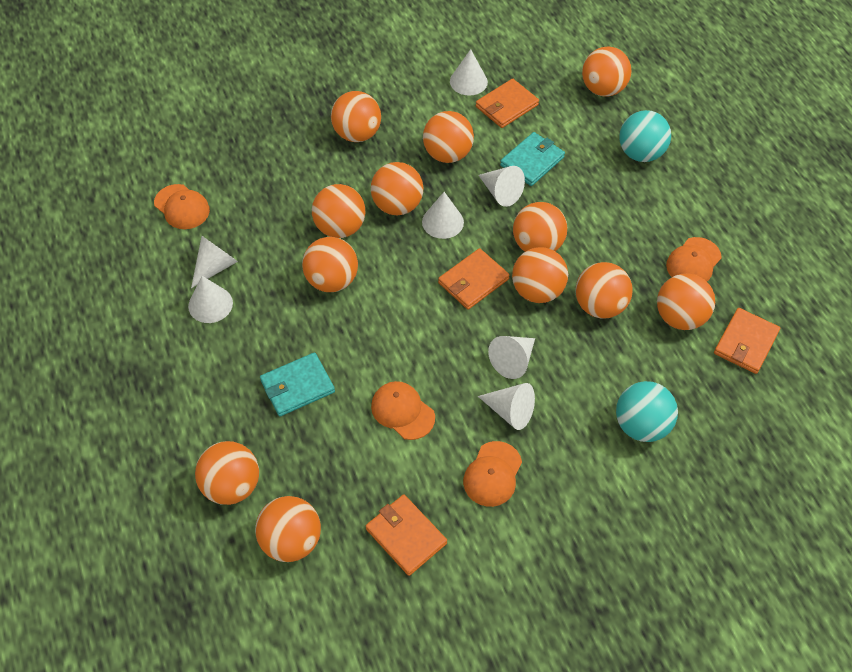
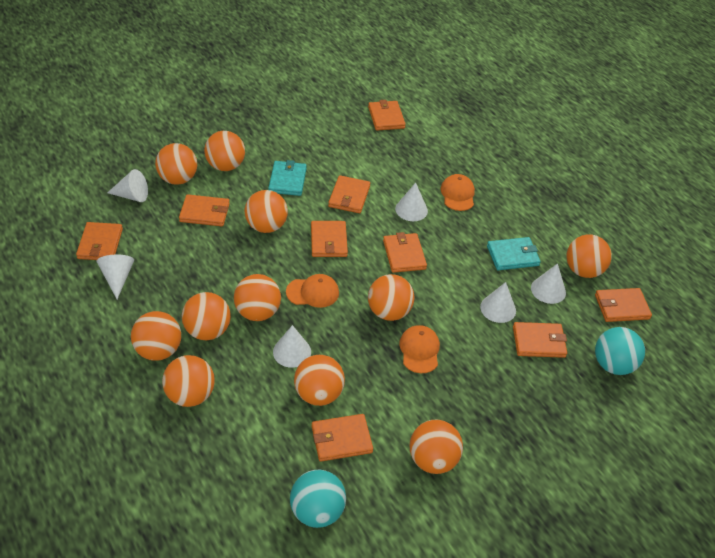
orange ball: [195,441,259,505] [255,496,321,562] [302,237,358,292] [312,184,365,238] [331,91,381,142] [371,162,424,215] [423,111,474,163] [512,247,568,303] [513,202,567,252] [575,262,633,319] [582,46,632,97] [657,274,715,330] = 12 -> [131,311,181,361] [155,143,197,185] [162,355,215,407] [182,292,231,340] [204,131,245,171] [234,274,281,321] [245,190,288,233] [294,355,345,406] [368,274,414,321] [410,420,463,474] [567,234,612,278] = 11
orange cap: [154,184,210,229] [371,381,435,440] [463,441,522,507] [666,237,722,281] = 4 -> [286,274,339,308] [399,325,440,373] [441,174,475,211] = 3
orange wallet: [366,494,447,576] [438,248,510,310] [476,79,539,128] [714,308,780,374] = 4 -> [76,222,123,260] [179,194,230,226] [311,221,348,257] [311,414,373,462] [328,175,370,213] [368,100,406,131] [383,232,427,273] [513,322,567,358] [595,288,652,322] = 9
white cone: [188,276,233,323] [191,236,238,288] [422,192,464,239] [450,49,488,96] [478,166,525,207] [478,383,535,430] [488,336,535,379] = 7 -> [96,255,134,299] [107,169,148,202] [273,325,311,368] [395,183,428,221] [480,282,516,323] [531,263,566,304] = 6

